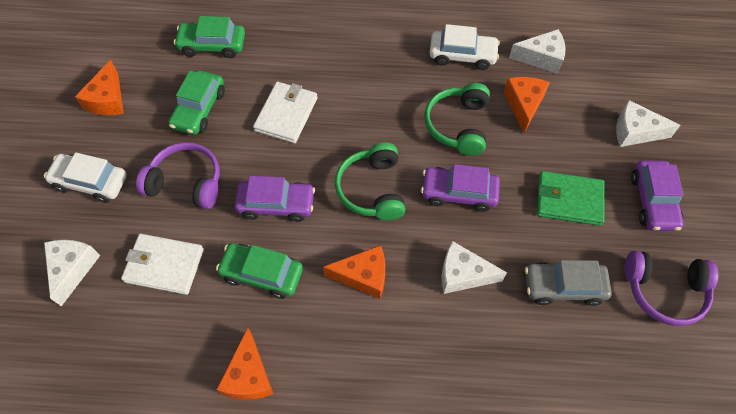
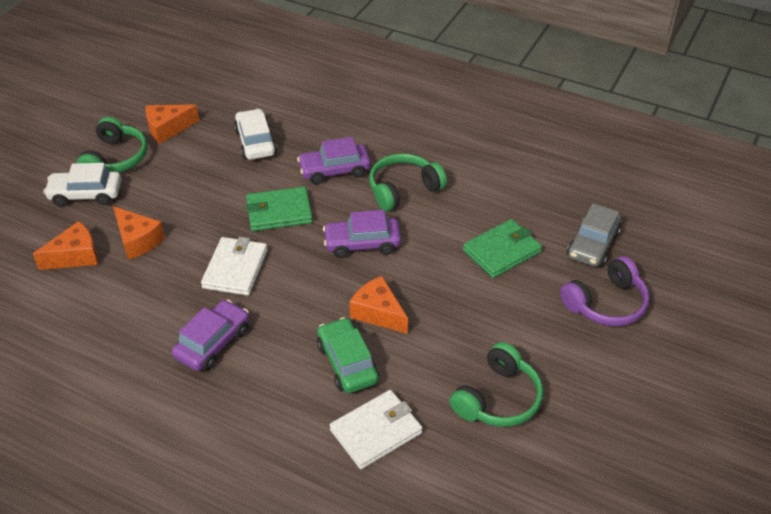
green car: [168,70,225,135] [174,16,245,58] [216,243,303,299] = 3 -> [317,317,379,393] = 1
green headphones: [335,143,405,220] [425,83,490,156] = 2 -> [76,117,148,172] [369,153,447,211] [450,342,543,427] = 3
green wallet: [537,171,605,226] = 1 -> [246,187,313,231] [463,219,542,278] = 2
purple headphones: [136,142,220,209] [625,251,719,326] = 2 -> [560,256,650,327] = 1
white cheese: [44,240,101,306] [442,241,507,294] [509,29,565,74] [616,100,681,147] = 4 -> none = 0

